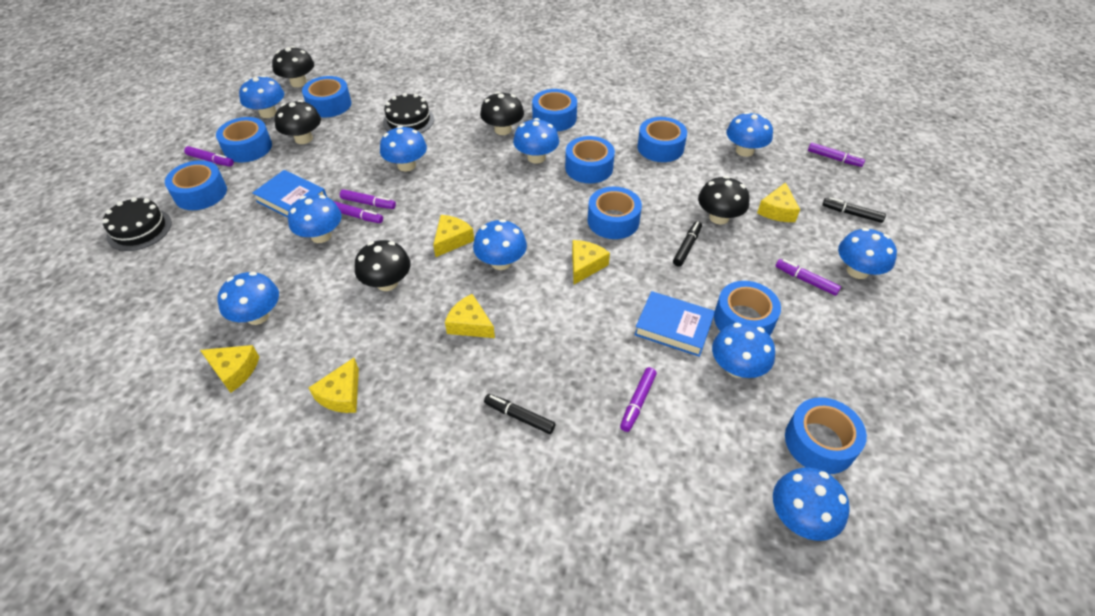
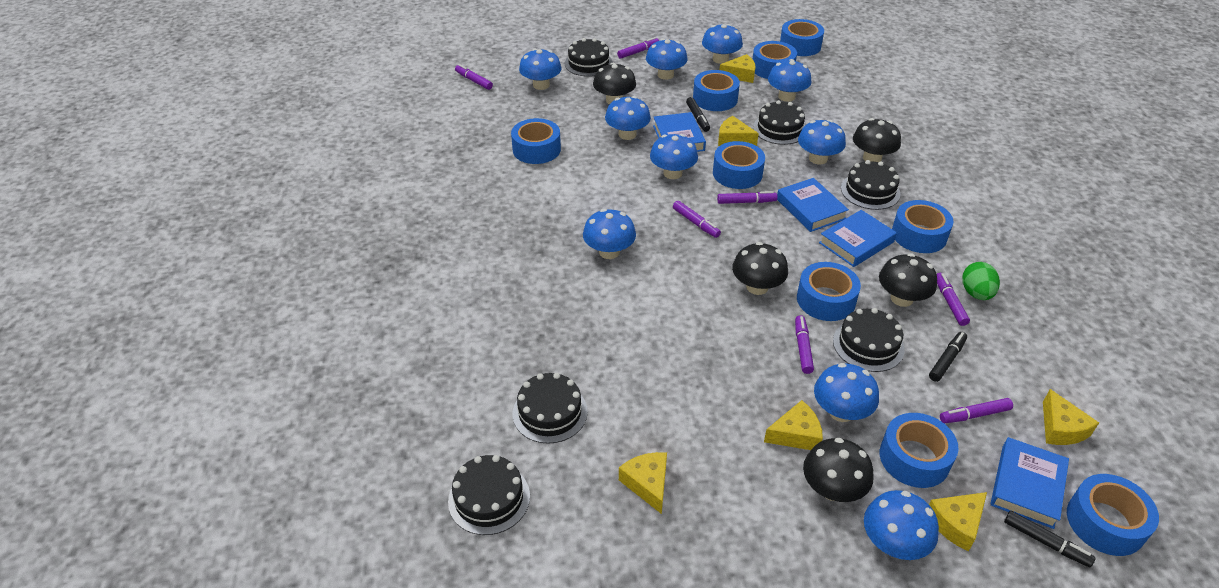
black cake: [102,197,172,251] [383,93,434,133] = 2 -> [448,455,530,535] [513,373,588,444] [565,38,613,77] [753,100,805,145] [833,308,905,372] [841,160,900,210] = 6
blue book: [252,170,327,218] [634,291,715,357] = 2 -> [653,112,706,152] [777,178,849,232] [819,210,897,267] [990,437,1069,529] = 4
green egg: none = 0 -> [962,262,1000,300] = 1
purple marker: [184,146,234,167] [334,201,383,223] [340,189,396,209] [620,367,657,432] [776,259,841,296] [808,143,865,167] = 6 -> [455,64,493,90] [617,37,659,59] [673,201,721,238] [717,191,778,204] [795,315,814,374] [937,273,970,326] [940,398,1013,423] = 7

